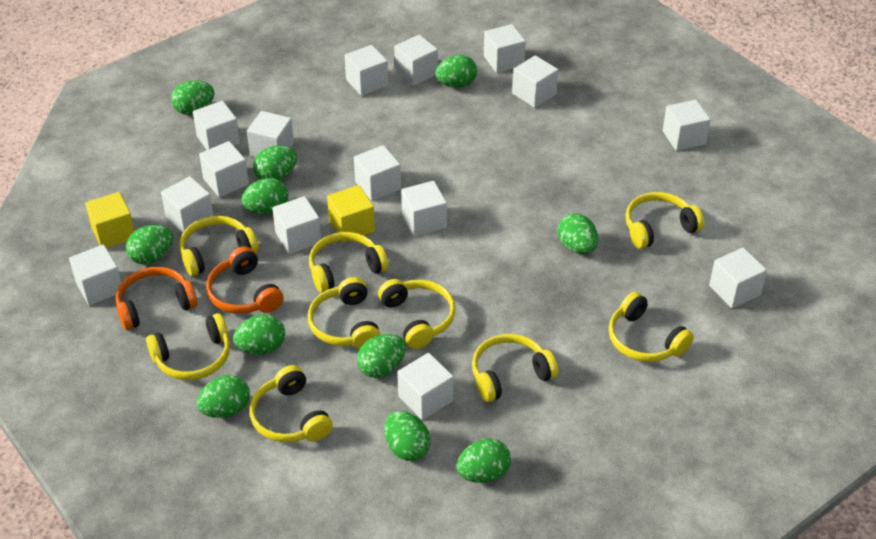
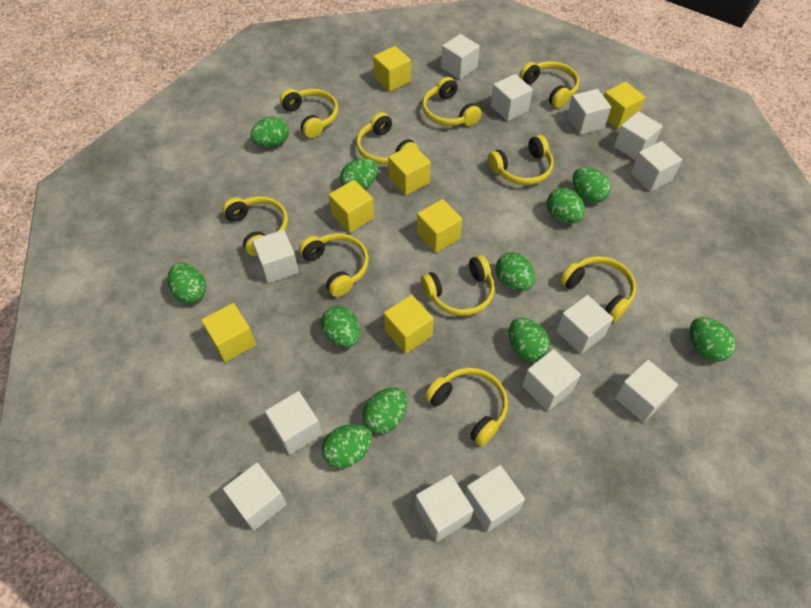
orange headphones: [116,267,198,330] [206,246,283,314] = 2 -> none = 0
white cube: [69,244,121,305] [161,176,214,233] [193,101,240,150] [199,141,249,197] [247,111,294,157] [272,196,321,254] [345,45,388,96] [354,145,401,201] [394,35,438,86] [397,353,453,420] [401,181,447,237] [484,24,526,73] [512,55,558,108] [662,100,711,151] [709,247,767,308] = 15 -> [223,462,287,531] [252,230,299,283] [265,391,322,455] [415,474,474,542] [441,34,480,79] [465,465,525,532] [491,74,533,121] [522,349,581,411] [556,295,613,354] [567,89,611,135] [614,111,663,160] [615,359,678,423] [631,141,682,192] = 13
yellow cube: [85,192,134,248] [327,185,375,242] = 2 -> [201,303,256,362] [329,180,374,233] [373,46,411,92] [384,295,434,354] [388,144,431,195] [417,199,462,253] [604,82,646,129] = 7
yellow headphones: [146,313,230,380] [180,216,259,276] [249,365,333,442] [308,277,380,349] [309,232,389,293] [378,279,456,349] [472,334,558,402] [608,292,694,362] [625,192,704,249] = 9 -> [223,196,288,256] [280,89,338,138] [299,233,369,297] [356,112,419,165] [421,255,495,316] [422,77,482,126] [425,368,508,446] [488,135,554,185] [519,61,579,108] [560,256,636,322] = 10

